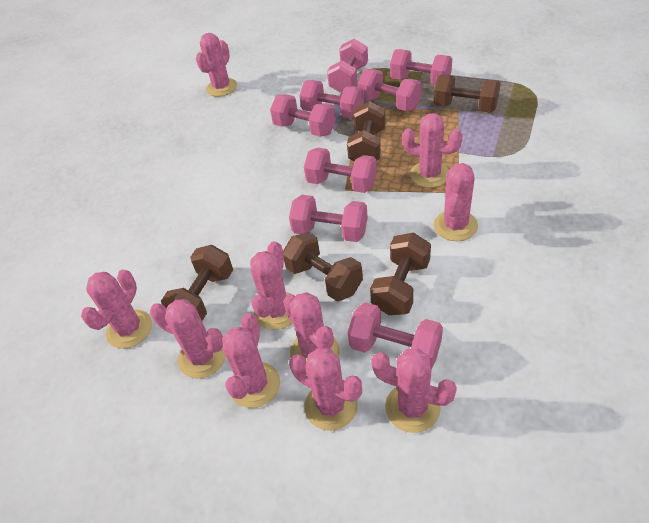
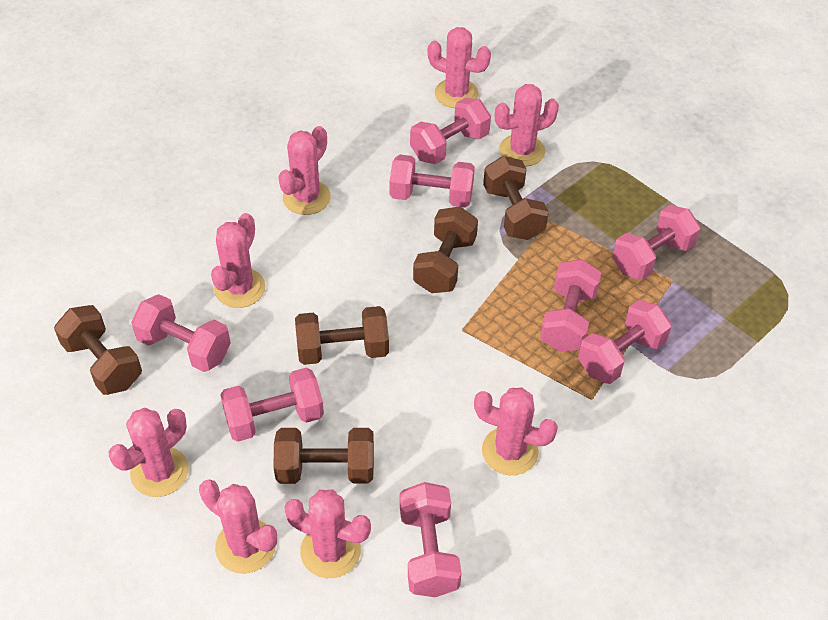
pink cactus: [81,269,152,349] [150,299,226,378] [196,33,237,97] [222,313,280,408] [250,241,293,330] [283,292,339,362] [289,348,362,431] [371,349,457,433] [402,113,463,188] [434,163,478,241] = 10 -> [109,408,189,497] [199,480,277,574] [211,213,266,308] [279,126,331,215] [284,490,371,578] [428,27,491,108] [474,387,558,475] [495,84,559,167] = 8

